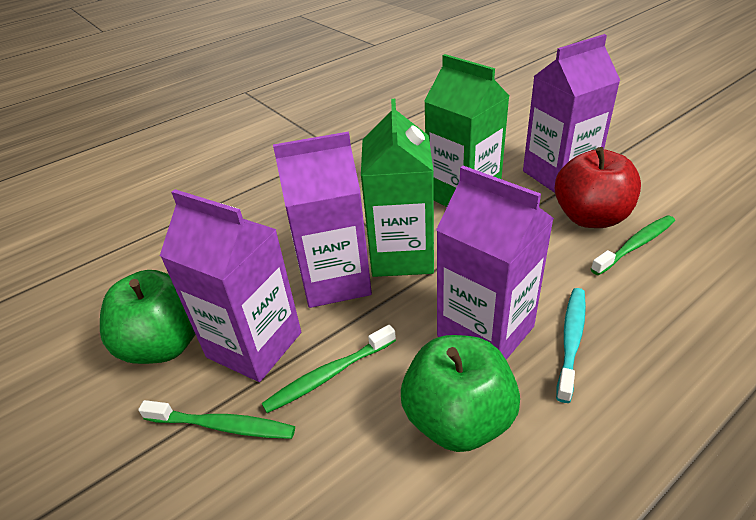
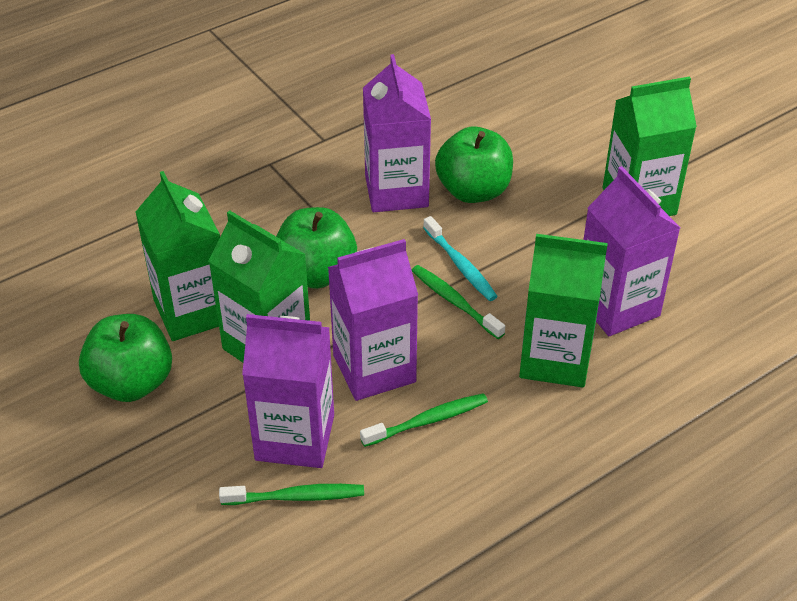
green apple: [100,270,196,364] [401,335,520,452] = 2 -> [79,314,172,402] [276,207,357,289] [435,126,513,203] = 3
green carton: [361,99,434,277] [424,54,509,207] = 2 -> [136,171,220,341] [209,210,310,362] [519,234,608,387] [603,76,697,216] = 4
red apple: [555,147,641,228] = 1 -> none = 0

